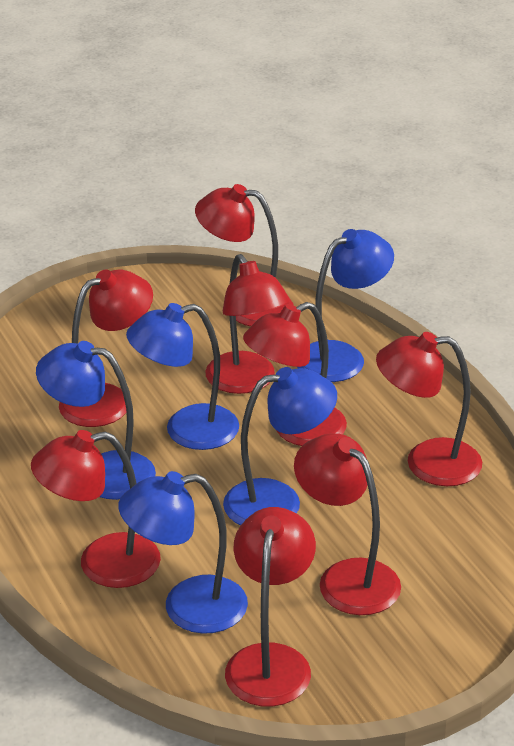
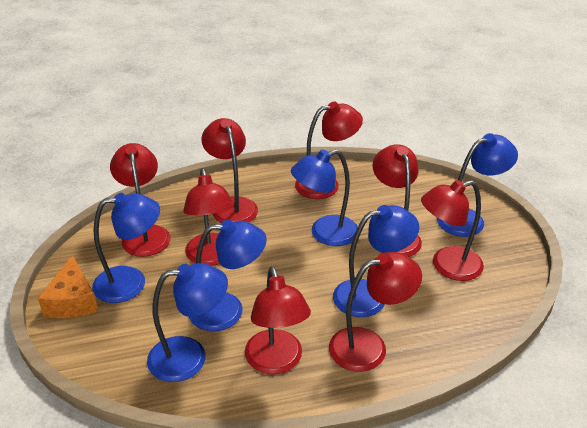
blue lamp: [36,341,156,500] [118,471,248,634] [126,303,239,450] [223,367,337,525] [297,229,394,382] = 5 -> [92,193,160,303] [147,263,228,382] [189,219,267,331] [291,149,358,246] [333,205,419,317] [437,133,518,237] = 6
orange cheese: none = 0 -> [38,255,98,318] = 1

